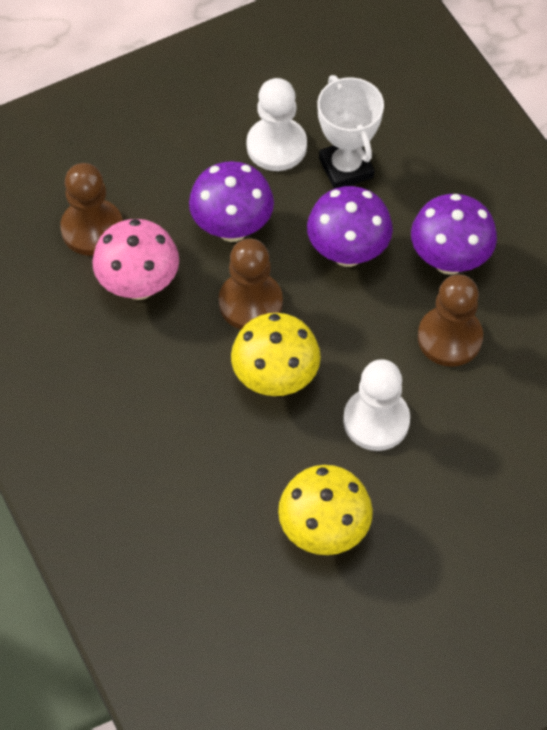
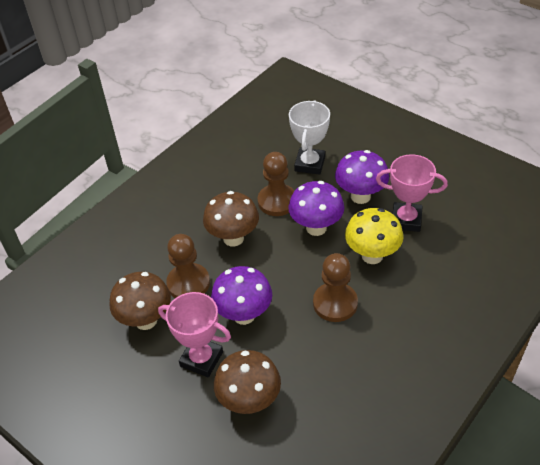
brown mushroom: none = 0 -> [109,272,171,330] [203,191,259,247] [214,350,281,414] = 3
pink mushroom: [92,219,179,300] = 1 -> none = 0
pink trophy: none = 0 -> [158,292,231,377] [376,154,448,232] = 2
white pawn: [247,78,307,171] [343,359,410,451] = 2 -> none = 0
yellow mushroom: [231,313,321,396] [278,465,373,555] = 2 -> [345,208,404,264] = 1

